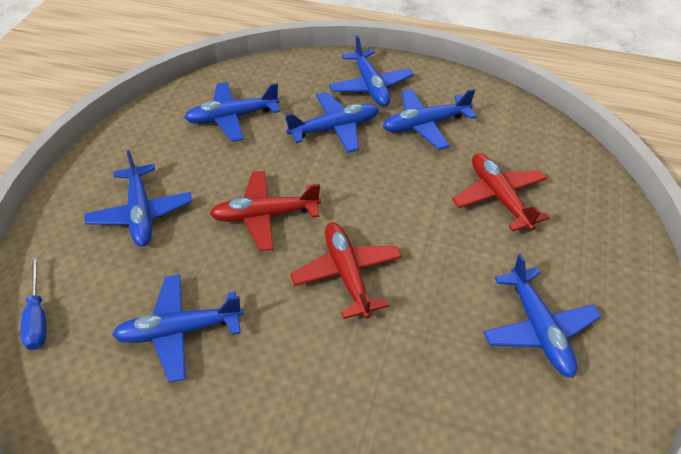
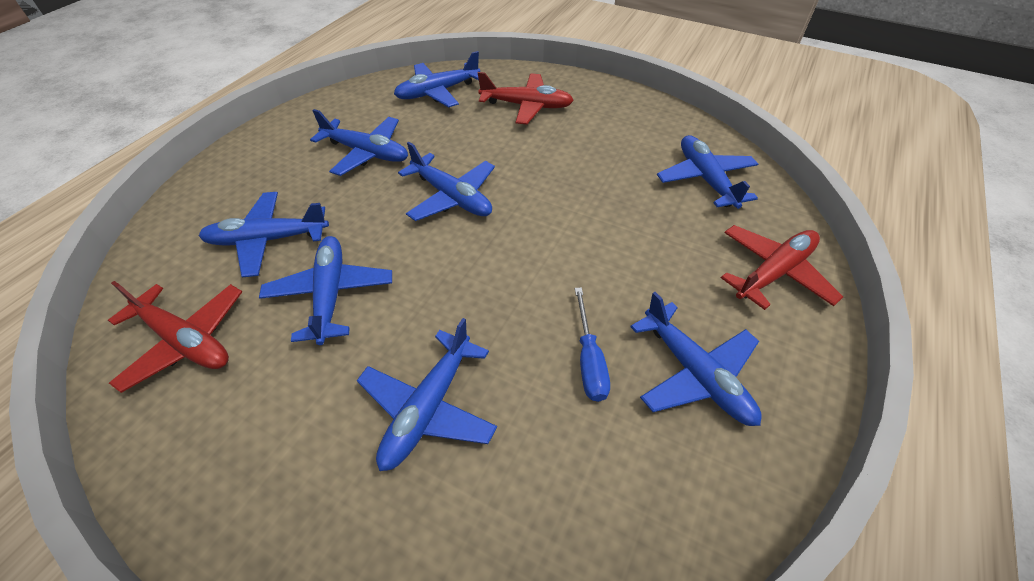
blue plane: [84,150,192,247] [112,274,243,382] [184,82,280,142] [285,92,379,153] [329,35,414,107] [382,89,477,150] [483,254,601,378] = 7 -> [199,192,329,278] [259,236,392,345] [310,109,408,176] [357,318,497,471] [394,51,480,108] [398,142,495,221] [630,292,762,426] [657,135,758,209] = 8

